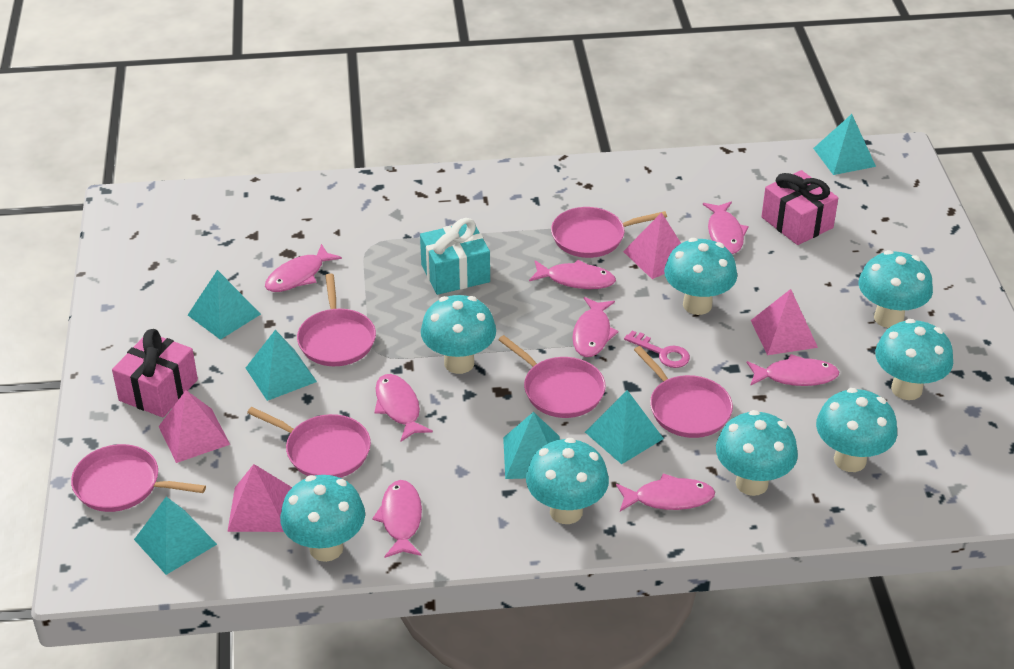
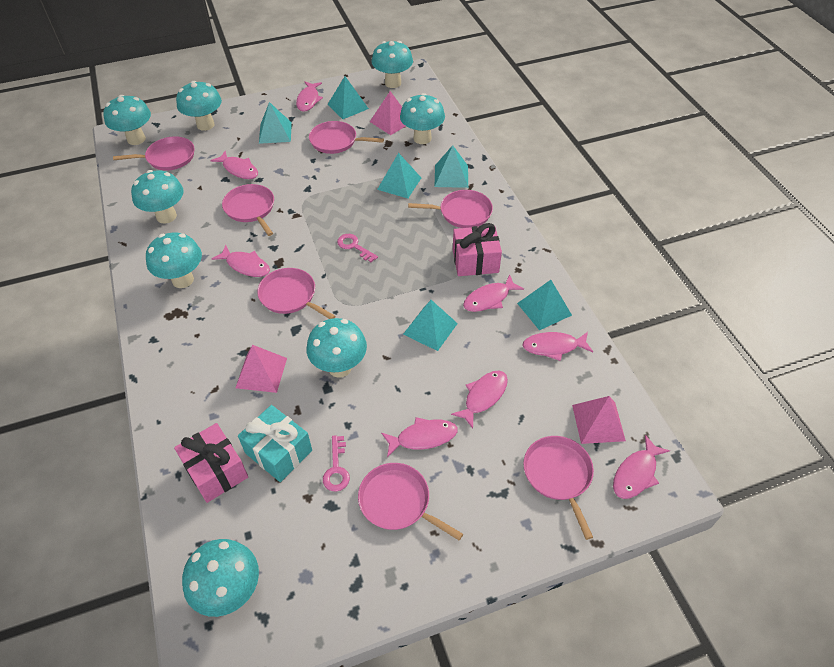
pink key: [624,331,690,368] = 1 -> [323,435,350,492] [337,234,378,262] = 2
pink pan: [71,444,206,512] [247,407,371,478] [297,274,376,366] [498,335,606,418] [551,207,667,258] [634,346,733,438] = 6 -> [113,137,194,170] [222,184,274,236] [257,268,336,319] [309,121,384,154] [358,463,463,540] [408,190,493,228] [523,436,594,540] = 7
pink pyramid: [158,390,230,463] [227,464,292,532] [623,212,681,279] [751,289,818,355] = 4 -> [236,345,287,393] [370,91,406,135] [572,396,626,444] = 3

